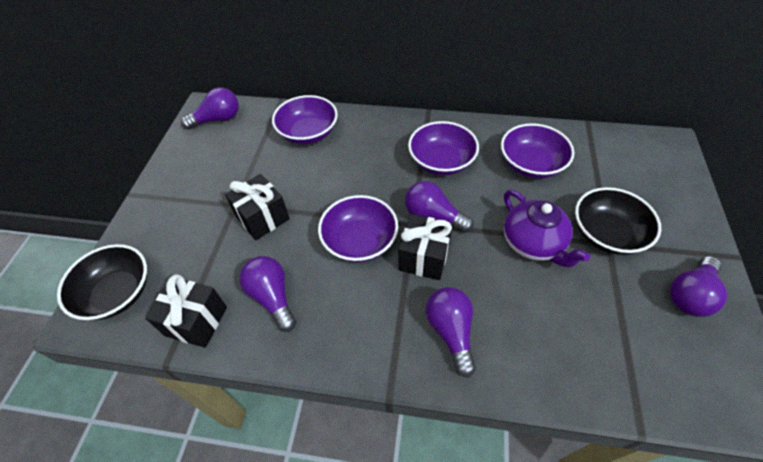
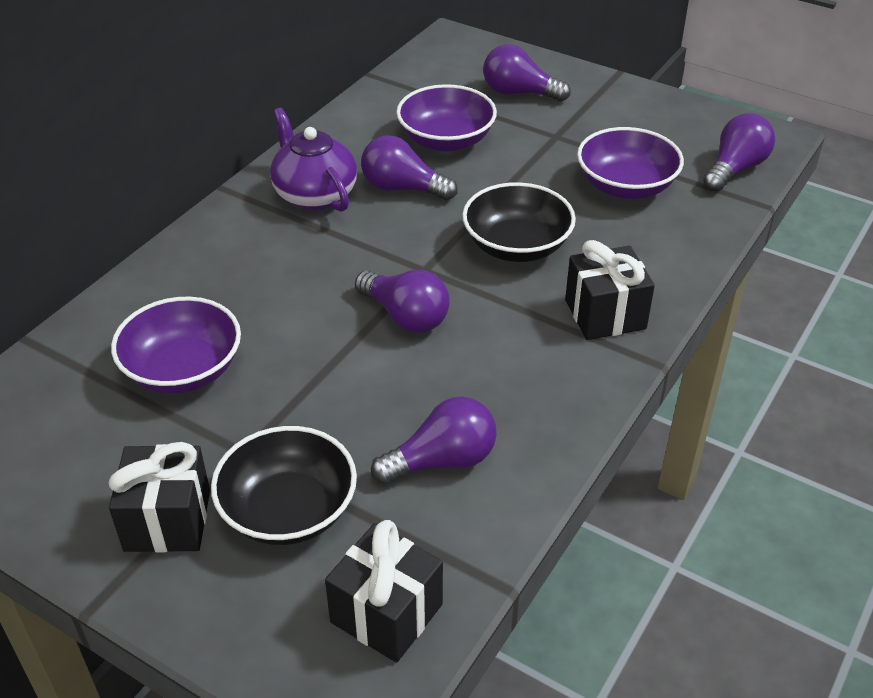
purple bowl: [272,95,338,144] [318,195,398,263] [408,121,479,176] [501,123,574,179] = 4 -> [111,297,241,394] [396,84,497,152] [577,127,684,199] = 3

